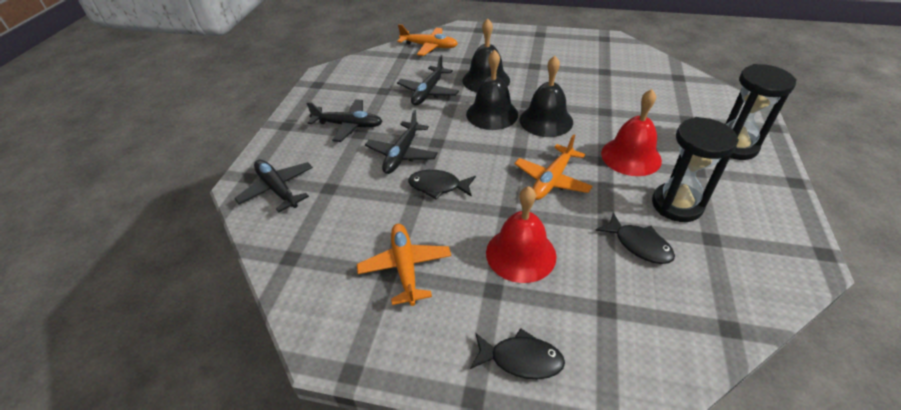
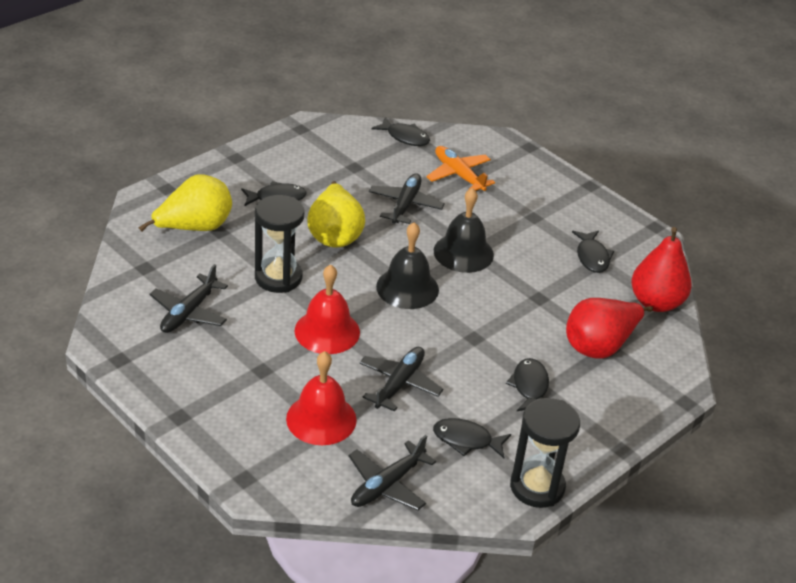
black bell: [463,19,510,93] [466,50,518,130] [520,56,573,137] = 3 -> [376,222,439,309] [434,188,494,273] = 2
black fish: [408,170,476,199] [470,328,565,379] [595,213,675,264] = 3 -> [241,181,307,206] [371,117,430,146] [433,418,511,458] [506,358,549,411] [572,231,614,273] = 5
orange plane: [357,224,451,306] [397,24,458,56] [514,134,593,200] = 3 -> [426,146,495,191] = 1
red pear: none = 0 -> [566,298,653,359] [631,227,692,312] = 2
yellow pear: none = 0 -> [138,174,232,232] [307,181,365,247] = 2

